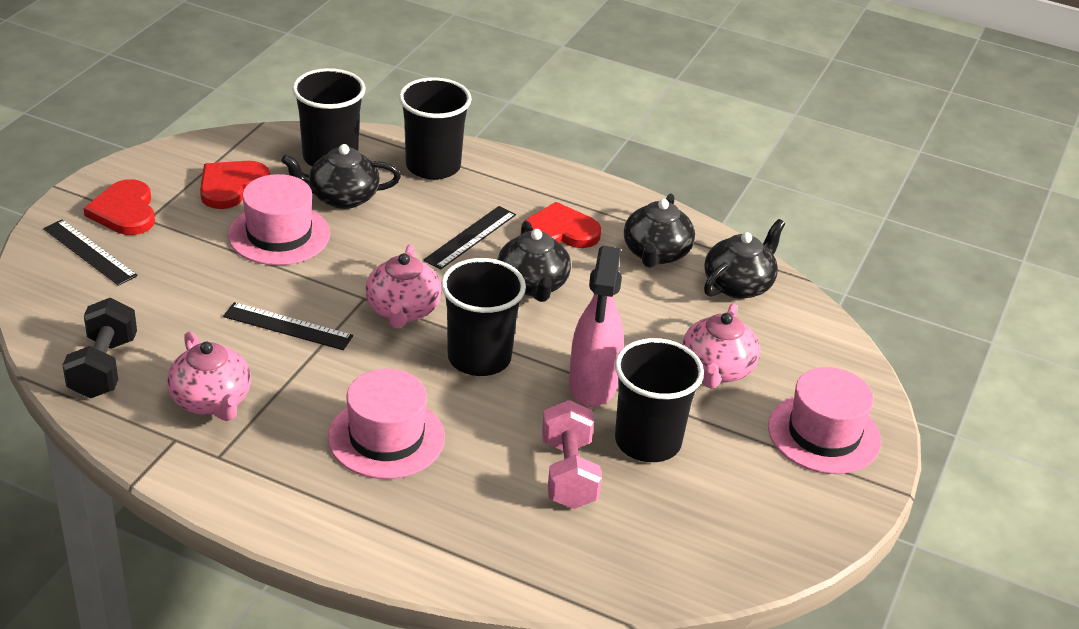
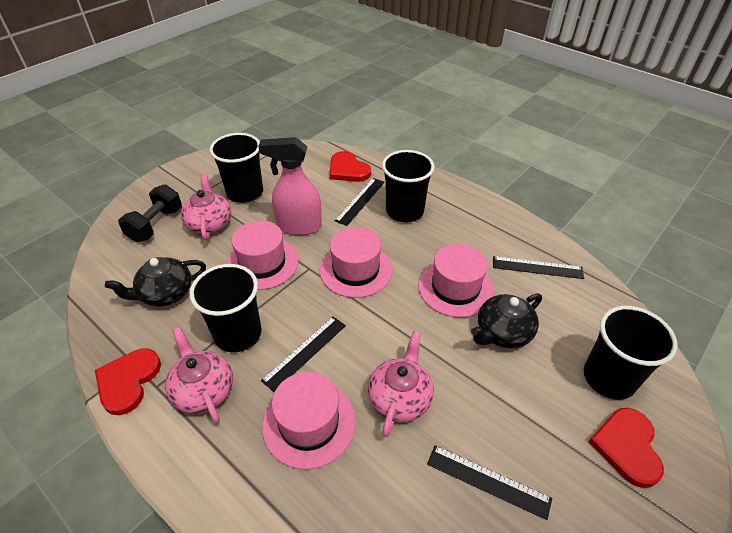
black ruler: [43,219,138,286] [223,302,353,350] [423,206,516,270] = 3 -> [261,317,346,392] [335,178,385,226] [427,445,552,520] [493,256,584,279] = 4
black teapot: [281,144,401,209] [498,221,571,302] [624,193,695,268] [704,219,785,299] = 4 -> [105,257,206,307] [471,293,542,348] = 2
pink dumbbell: [542,400,602,509] = 1 -> none = 0
pink hat: [228,174,330,265] [328,369,445,479] [768,367,881,474] = 3 -> [226,221,299,290] [262,372,356,470] [320,227,392,298] [418,244,494,318] = 4

